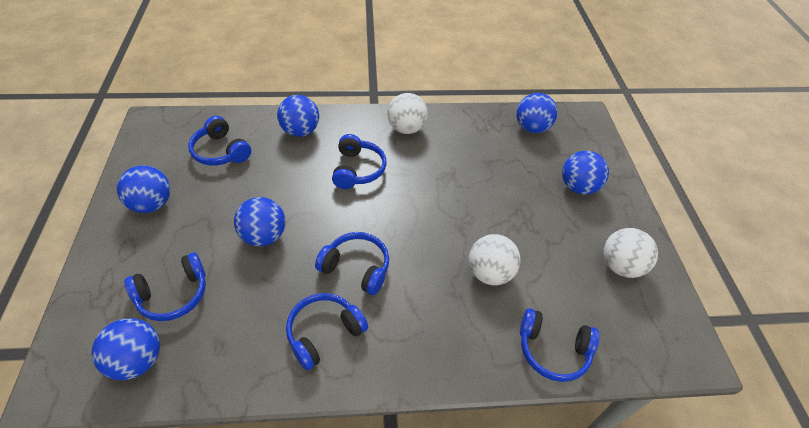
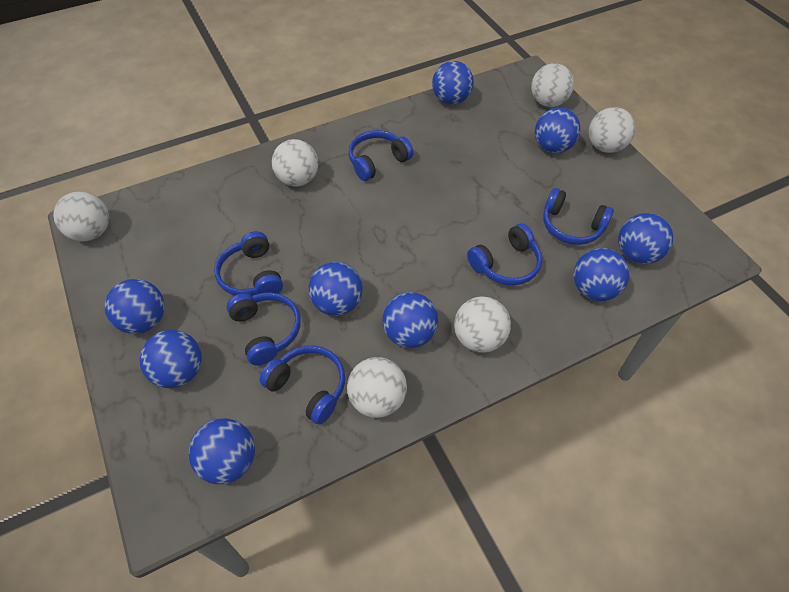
blue ball: [91,318,160,380] [117,165,170,213] [234,197,285,247] [277,95,319,137] [517,93,558,133] [562,151,609,195] = 6 -> [105,279,165,334] [139,330,202,388] [189,418,255,484] [309,262,363,316] [382,292,438,348] [432,61,474,104] [535,108,580,153] [573,248,630,301] [618,213,673,264] = 9
white ball: [387,93,428,134] [469,234,521,285] [604,228,658,278] = 3 -> [53,191,109,241] [272,139,318,186] [347,357,407,418] [454,296,511,353] [531,63,574,107] [589,107,636,153] = 6

